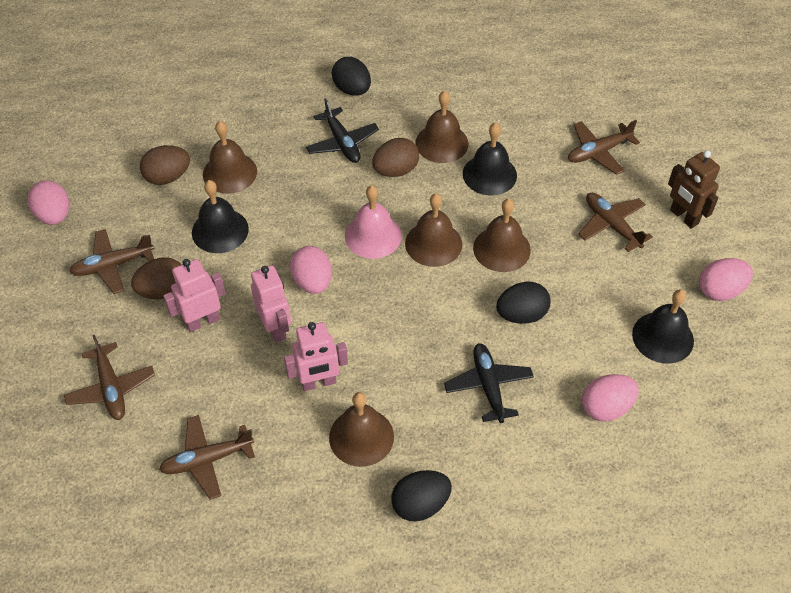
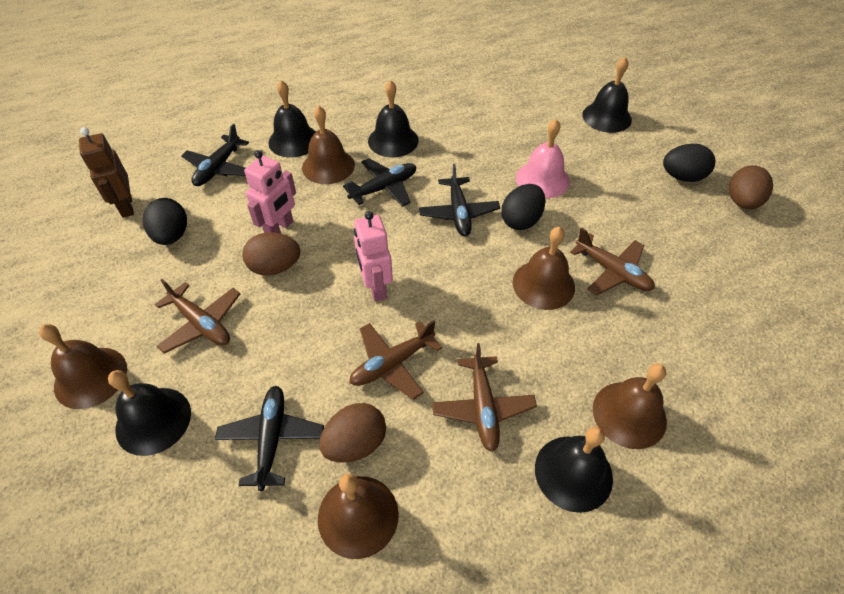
black bell: [192,180,249,253] [463,123,517,196] [632,289,694,364] = 3 -> [108,370,191,456] [268,80,316,158] [368,80,418,157] [535,427,613,513] [582,57,632,133] = 5
black plane: [306,98,379,163] [444,343,534,423] = 2 -> [181,124,249,186] [215,386,324,491] [343,158,416,207] [419,164,500,236] = 4
brown plane: [64,335,155,420] [69,229,154,294] [159,415,255,500] [568,120,640,175] [579,193,653,252] = 5 -> [155,279,240,354] [349,320,442,400] [432,343,537,452] [570,228,655,296] = 4
pink egg: [28,180,69,225] [290,246,332,294] [582,374,639,422] [699,258,753,301] = 4 -> none = 0
pink robot: [163,259,226,332] [251,265,291,343] [284,322,348,391] = 3 -> [244,150,296,234] [354,211,393,302] = 2

